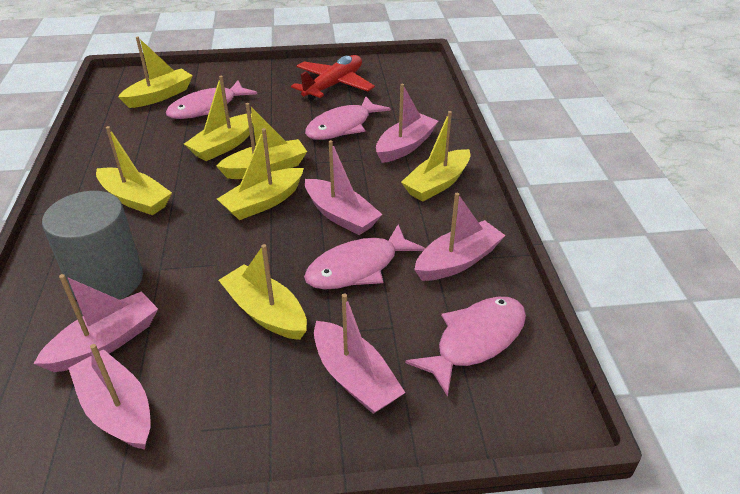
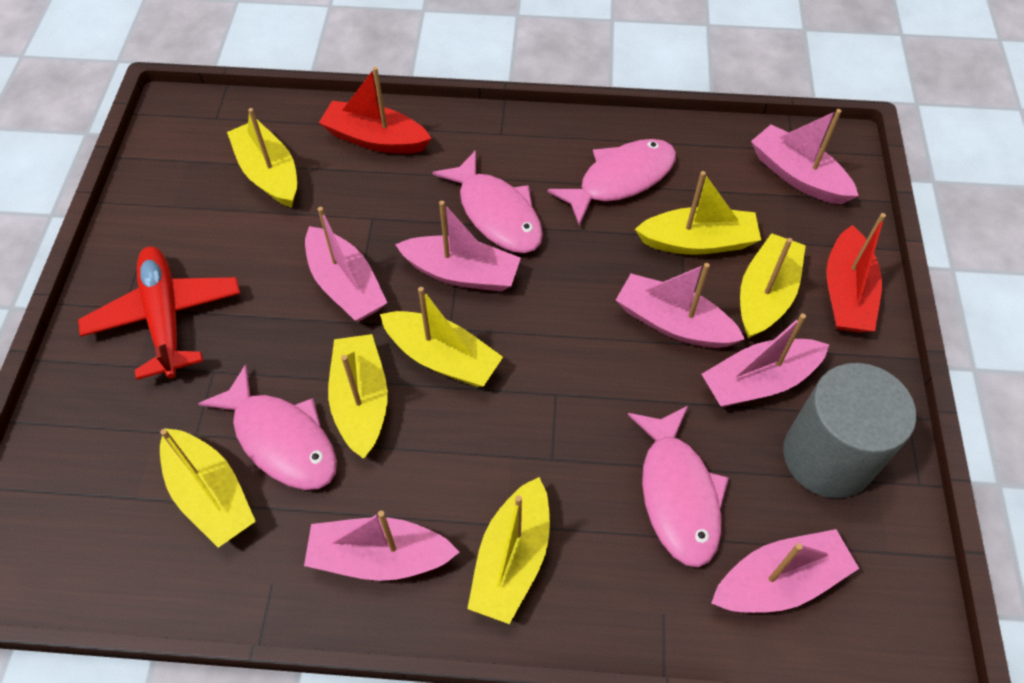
pink boat: [33,274,158,372] [68,344,151,450] [305,140,383,235] [314,293,406,414] [376,84,438,163] [414,193,506,281] = 6 -> [304,511,460,581] [305,207,387,322] [395,201,521,292] [616,263,745,348] [702,313,829,407] [711,529,859,613] [751,109,859,204] = 7
red boat: none = 0 -> [319,67,432,154] [826,213,886,333] = 2

